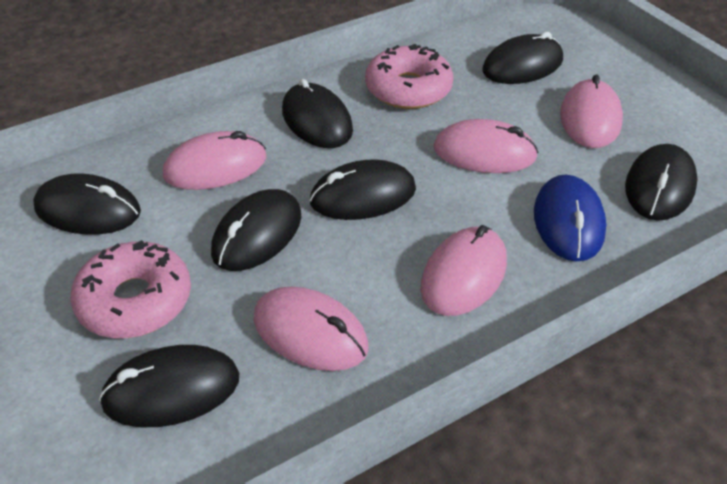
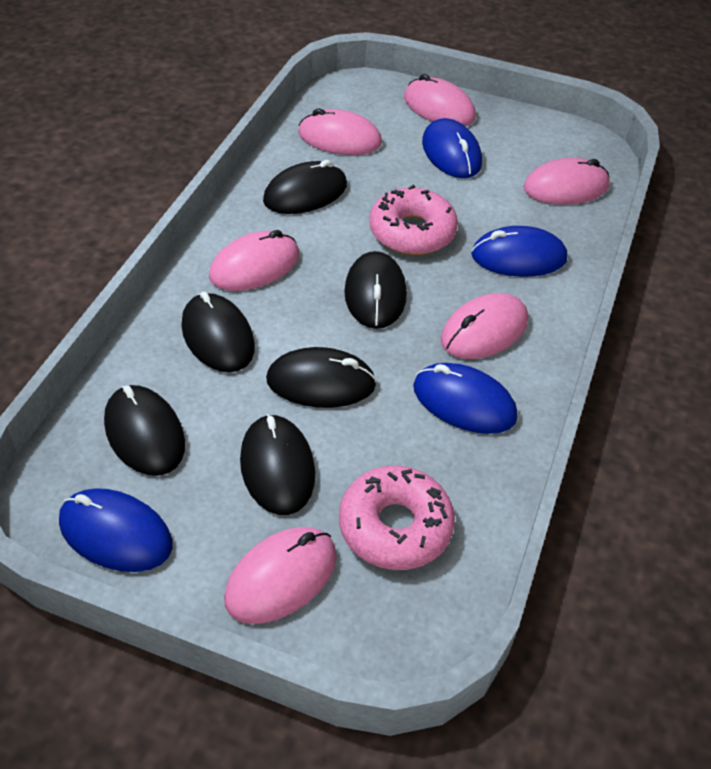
black mouse: [33,174,141,235] [99,345,239,427] [211,189,301,271] [282,79,353,148] [309,159,416,220] [483,32,563,84] [625,144,697,221] = 7 -> [104,385,185,476] [181,291,255,373] [240,414,315,515] [263,160,347,214] [266,347,377,408] [344,251,407,329] = 6
blue mouse: [534,175,606,262] = 1 -> [59,488,172,572] [413,363,518,434] [422,118,482,178] [471,226,567,277] = 4
pink mouse: [163,131,266,190] [253,287,369,371] [420,225,507,316] [434,119,538,173] [560,74,623,148] = 5 -> [209,230,299,291] [224,527,337,624] [298,108,382,155] [404,74,476,126] [441,293,528,359] [524,158,610,205] = 6

